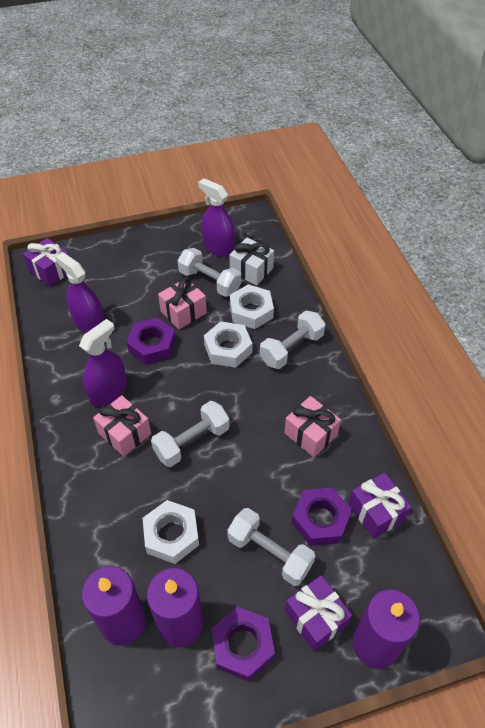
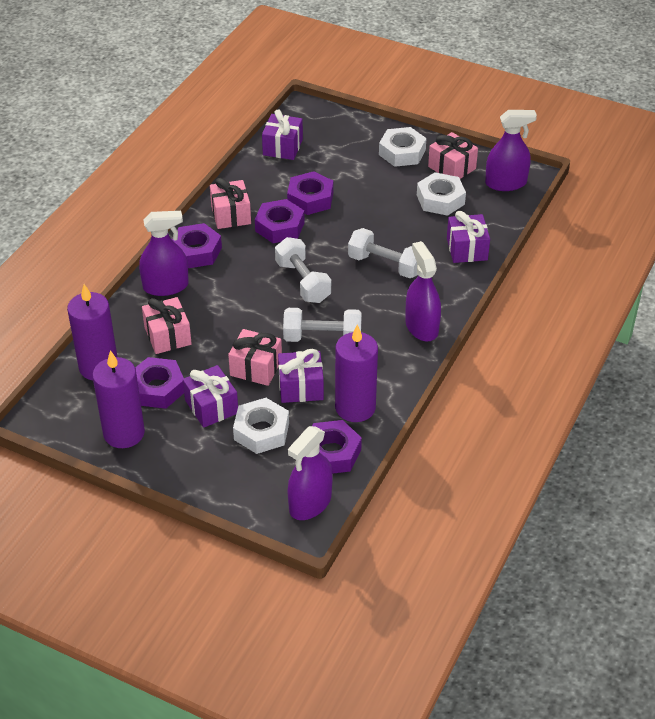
pink gift: [93,395,151,457] [158,277,207,329] [284,396,341,457] = 3 -> [142,297,192,354] [210,178,251,229] [228,329,282,386] [428,132,478,179] = 4
purple gift: [23,238,69,286] [285,575,352,651] [348,472,411,539] = 3 -> [183,365,238,428] [262,109,303,160] [278,349,324,403] [447,211,490,263] = 4
purple nut: [127,318,176,365] [212,607,275,681] [292,488,352,546] = 3 -> [135,357,184,409] [172,223,222,268] [255,199,305,243] [287,171,333,215] [312,420,362,473] = 5
purple spray bottle: [55,252,105,333] [79,319,127,407] [198,178,236,257] = 3 -> [139,211,189,296] [287,426,333,520] [405,241,441,341] [485,110,537,191] = 4
white dumbbell: [151,401,230,467] [177,248,241,297] [227,508,315,586] [260,311,326,369] = 4 -> [275,237,331,303] [283,308,362,342] [348,228,418,278] = 3
white gift: [230,238,274,286] = 1 -> none = 0

